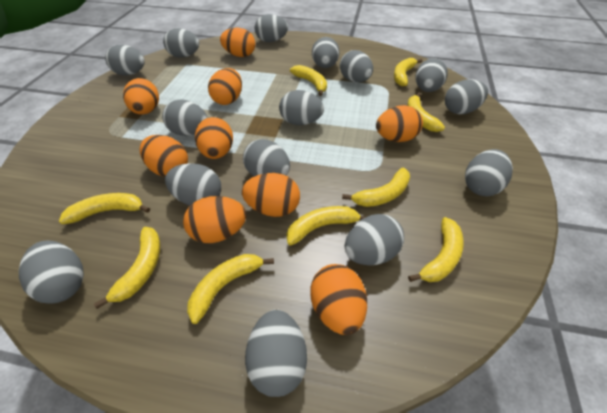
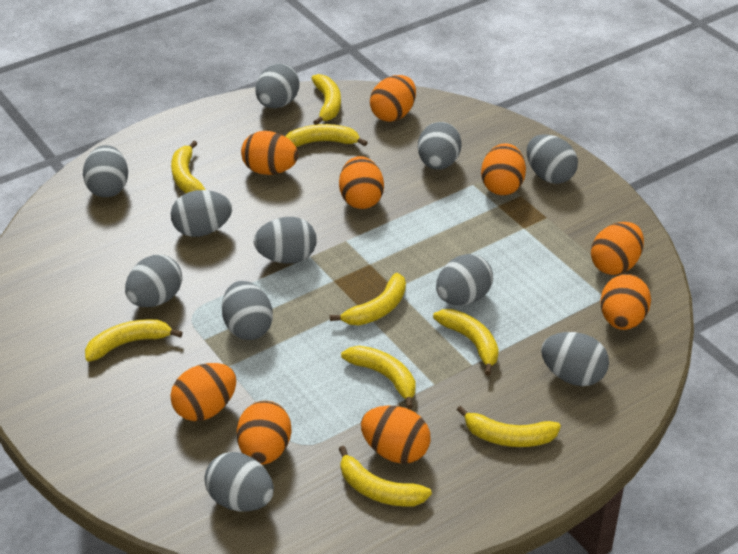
grey egg: [19,241,84,304] [105,45,145,75] [162,100,207,136] [163,28,199,58] [165,163,221,206] [243,139,290,177] [245,310,307,397] [254,14,288,42] [279,90,324,125] [312,37,340,68] [340,50,373,83] [345,214,404,265] [415,58,448,92] [445,79,488,114] [465,149,513,196] = 15 -> [83,145,128,197] [125,255,182,307] [171,190,232,237] [205,452,274,512] [222,281,273,340] [254,217,317,264] [255,64,300,108] [418,122,462,170] [436,254,493,305] [527,134,578,184] [541,332,609,386] = 11

